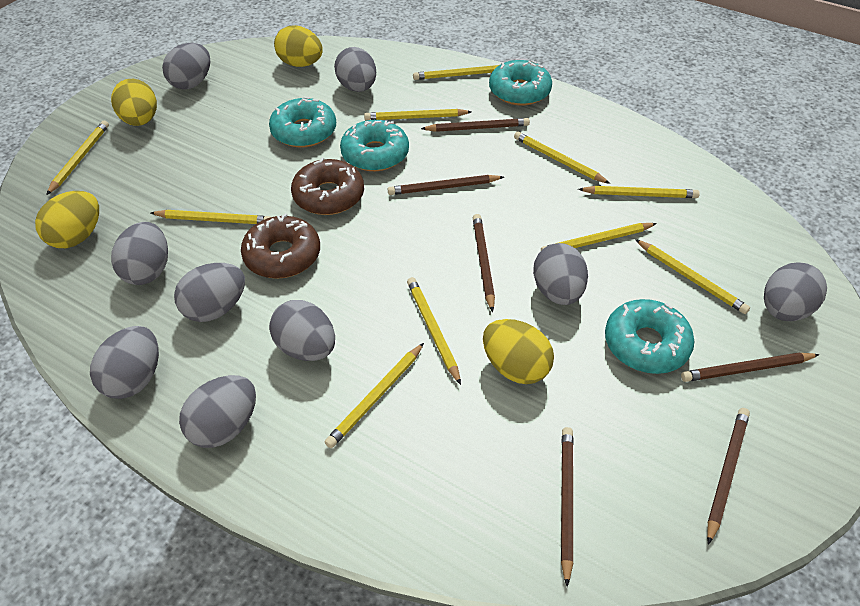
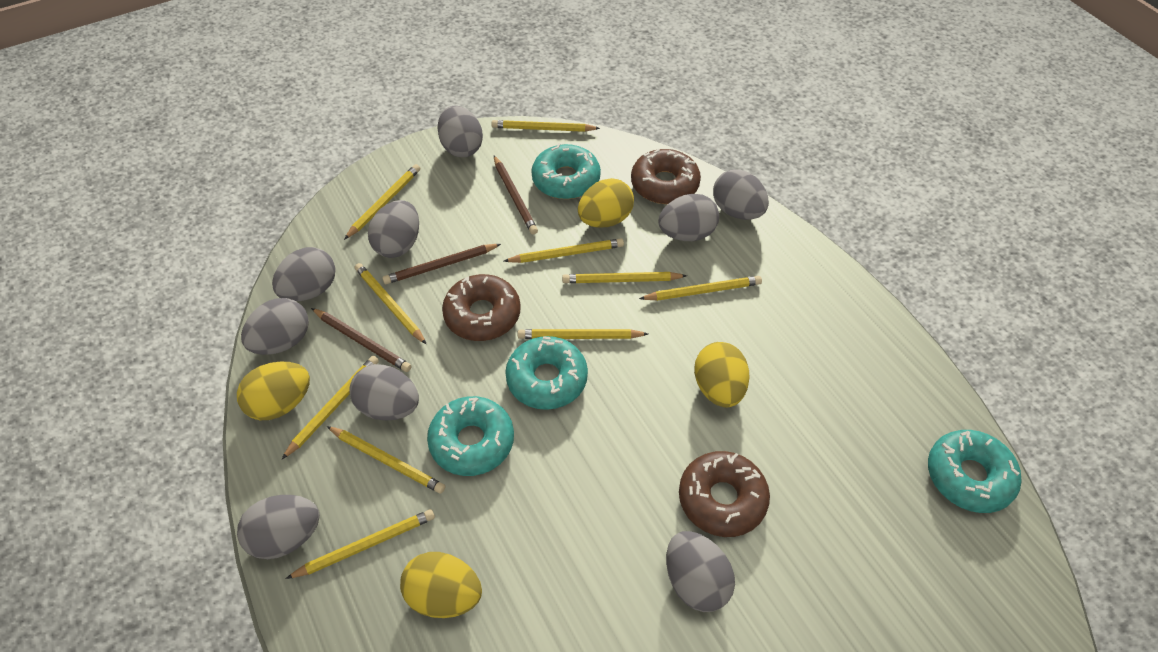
brown donut: [241,213,320,279] [291,157,364,215] = 2 -> [442,274,521,341] [631,149,701,204] [679,451,770,537] = 3
brown pencil: [388,175,504,195] [421,118,530,132] [473,214,495,312] [561,427,573,587] [681,352,819,382] [707,408,750,545] = 6 -> [311,308,411,372] [382,244,501,284] [494,156,538,234] = 3

